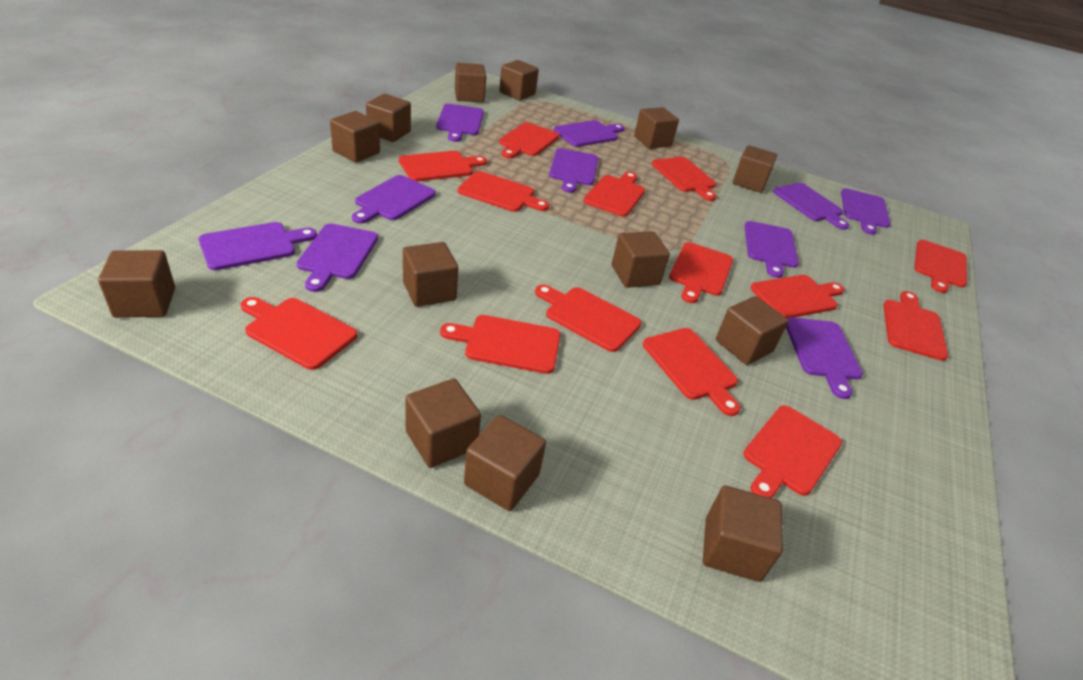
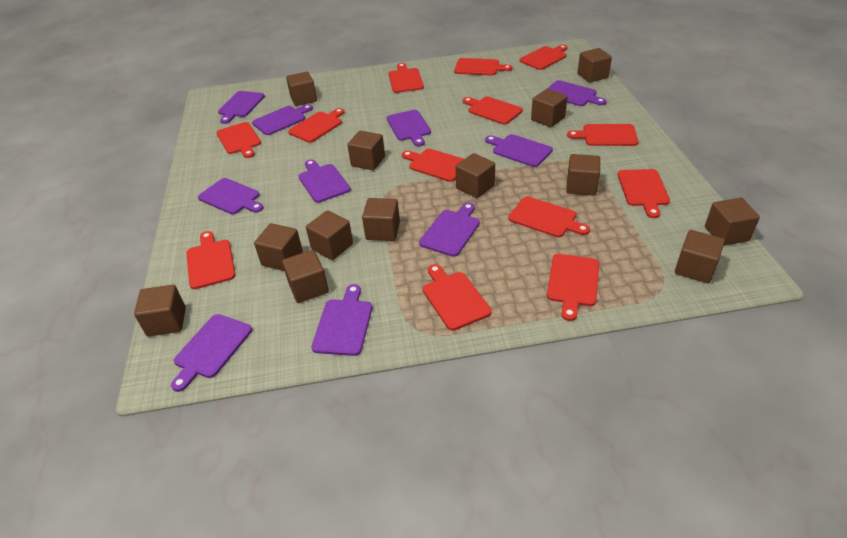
red cutting board: [241,297,357,370] [399,151,487,182] [440,315,560,374] [458,171,549,212] [499,122,559,159] [535,284,641,352] [583,172,645,217] [643,328,740,416] [652,157,716,201] [669,242,733,303] [743,405,842,498] [750,275,844,318] [884,291,948,361] [915,240,967,293] = 14 -> [186,231,235,289] [216,122,261,158] [288,108,344,143] [388,63,424,93] [402,149,464,182] [423,264,492,331] [454,58,512,76] [463,97,523,124] [508,196,590,237] [520,45,568,70] [547,254,599,321] [567,124,638,146] [618,169,670,218] = 13

